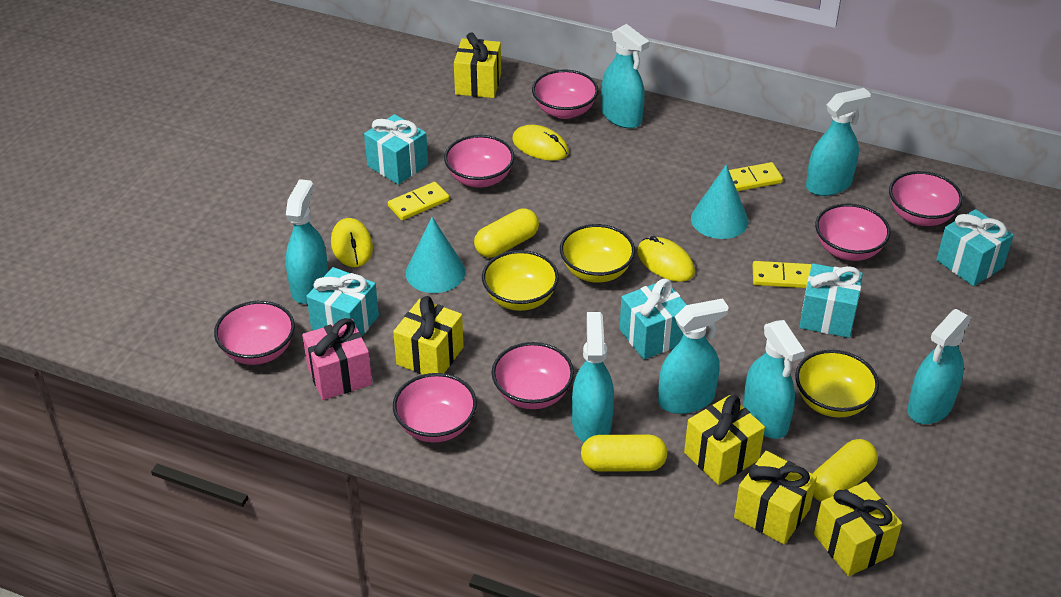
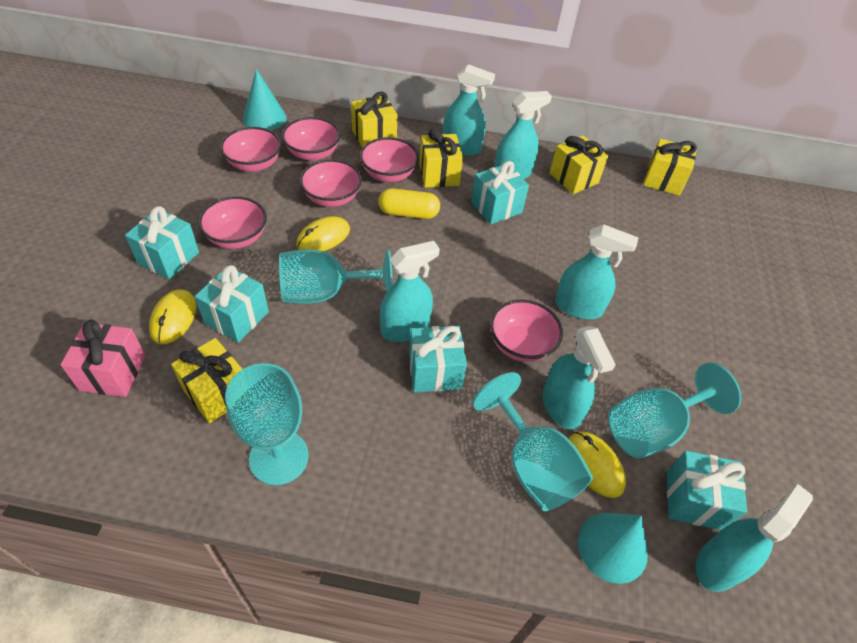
pink bowl: [214,301,295,365] [393,373,477,443] [444,135,514,188] [492,342,574,409] [532,70,599,119] [815,204,890,261] [889,171,963,226] = 7 -> [198,196,267,249] [220,127,281,172] [282,117,340,161] [300,159,362,207] [360,137,419,182] [490,300,563,362] = 6
turquoise goblet: none = 0 -> [225,363,309,485] [279,249,393,304] [472,372,593,511] [608,363,741,459] = 4
turquoise spray bottle: [286,179,328,304] [572,312,614,442] [601,24,650,128] [658,298,729,414] [743,320,805,439] [806,88,871,196] [907,309,972,424] = 7 -> [380,241,440,342] [443,64,495,156] [494,91,552,179] [542,326,616,429] [555,224,639,319] [695,484,813,592] = 6
yellow bowl: [482,250,559,311] [560,224,635,283] [795,350,879,418] = 3 -> none = 0
yellow capsule: [474,208,539,258] [581,434,667,472] [813,439,878,502] = 3 -> [379,188,440,219] = 1
yellow domino: [388,182,449,220] [729,162,783,191] [753,261,812,288] = 3 -> none = 0

